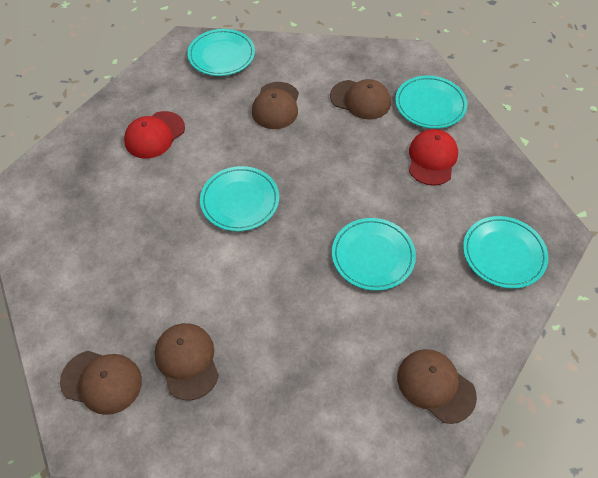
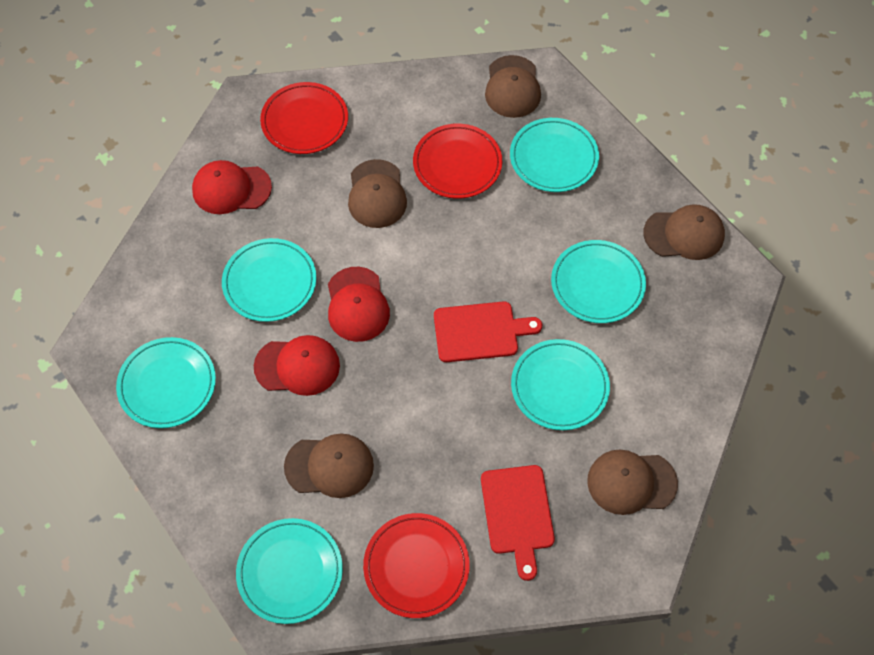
red cap: [124,111,185,159] [409,129,458,186] = 2 -> [192,160,272,214] [254,335,340,396] [328,267,390,342] = 3
red cutting board: none = 0 -> [434,301,542,362] [481,465,555,581] = 2
red plate: none = 0 -> [260,82,348,154] [363,513,470,618] [413,124,502,199] = 3
turquoise plate: [187,29,255,76] [200,166,279,231] [332,218,416,291] [395,76,467,129] [463,216,548,289] = 5 -> [116,337,216,428] [222,238,316,322] [236,518,343,624] [510,118,599,192] [511,339,610,430] [551,240,646,323] = 6

